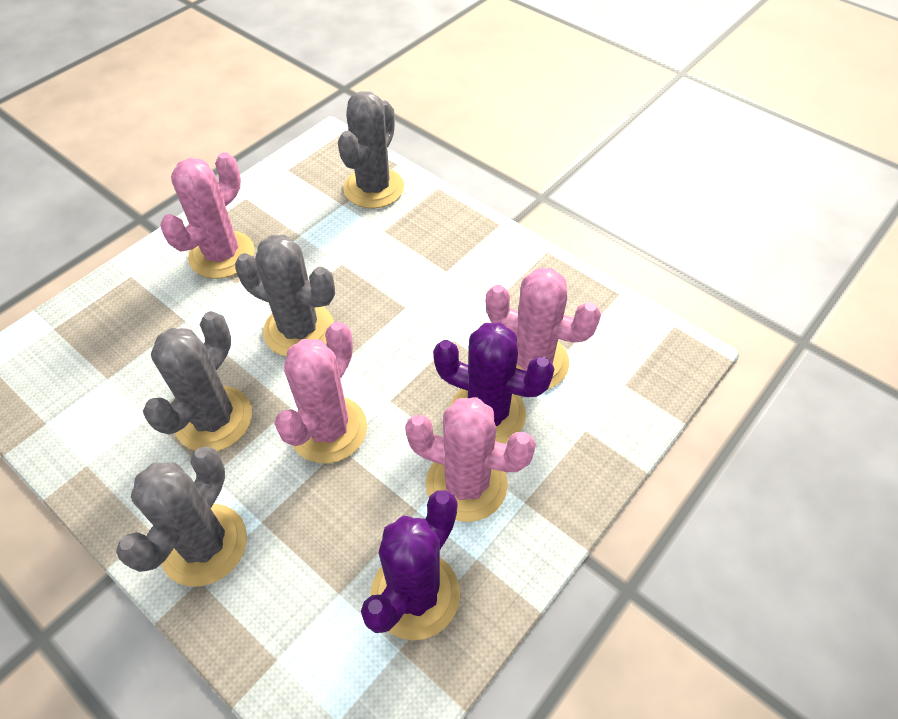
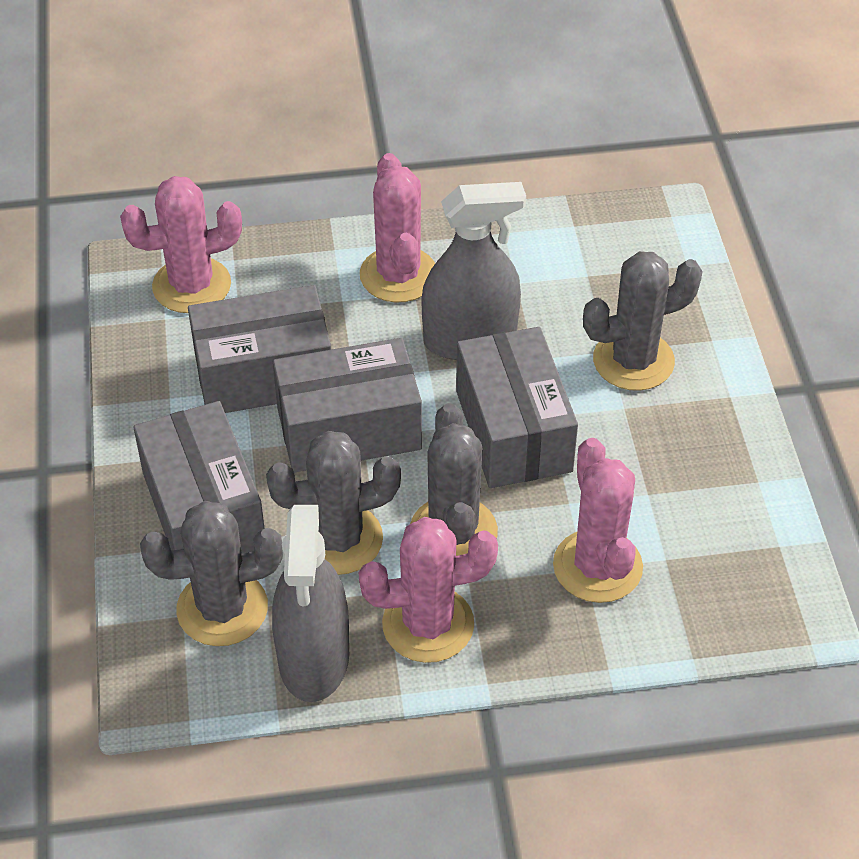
grey box: none = 0 -> [133,401,265,554] [188,285,331,413] [273,338,422,473] [456,327,578,488] = 4
grey spray bottle: none = 0 -> [272,505,349,702] [421,182,526,360] = 2
purple cactus: [361,490,460,640] [433,323,554,444] = 2 -> none = 0

